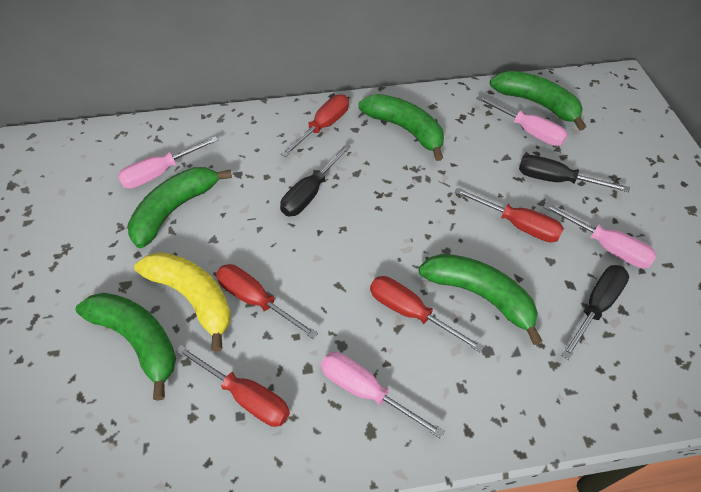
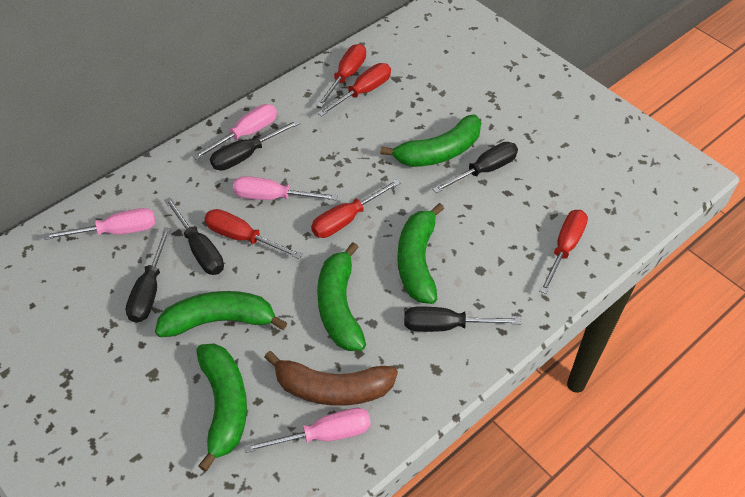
black screwdriver: [280,144,351,216] [519,155,630,192] [561,265,629,360] = 3 -> [126,227,171,323] [164,197,224,275] [210,120,300,171] [404,306,521,332] [432,142,518,193] = 5
brown banana: none = 0 -> [264,351,398,406] = 1
yellow banana: [134,252,231,352] = 1 -> none = 0

